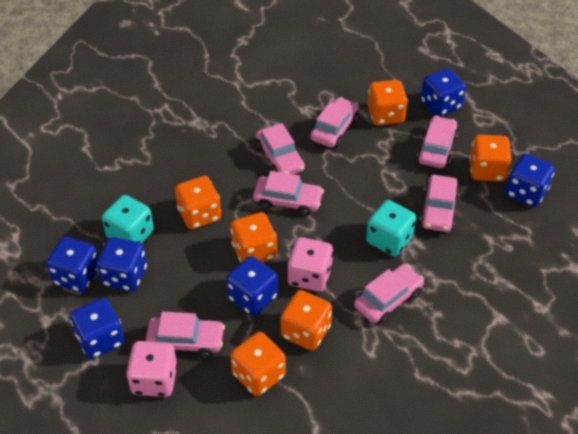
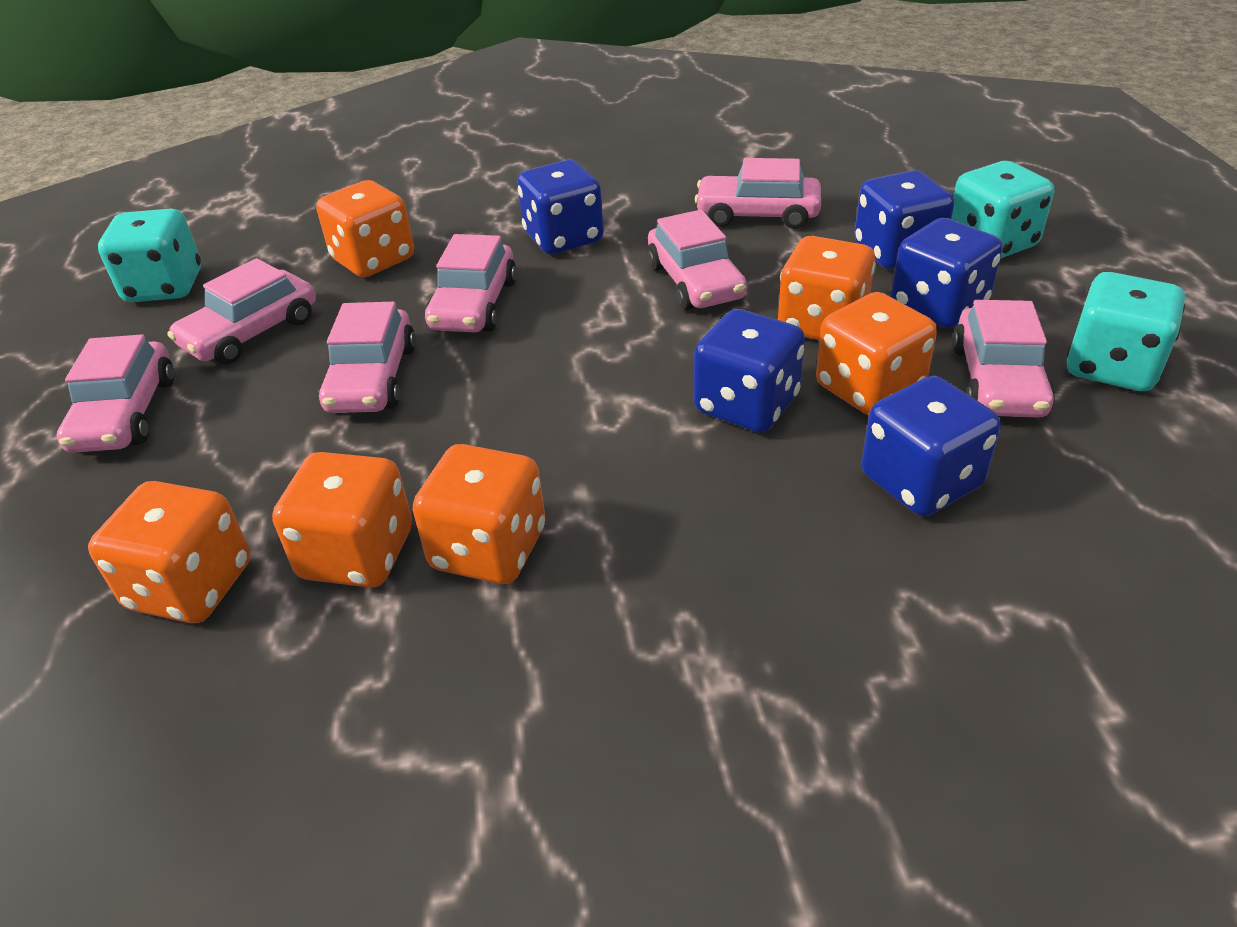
blue dice: [46,237,98,292] [70,298,125,359] [96,237,147,291] [226,256,278,316] [421,68,466,117] [505,153,555,207] = 6 -> [517,160,604,254] [694,309,805,433] [854,170,954,269] [861,376,1001,516] [891,218,1003,328] = 5
pink dice: [126,341,178,397] [287,237,333,292] = 2 -> none = 0
turquoise dice: [102,195,154,243] [366,200,416,256] = 2 -> [98,209,201,302] [951,161,1054,258] [1066,272,1185,391] = 3

